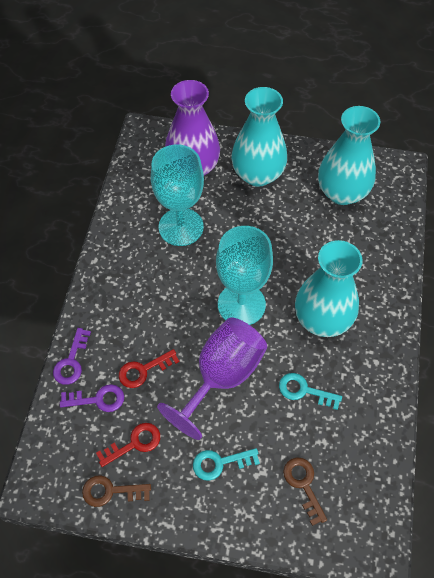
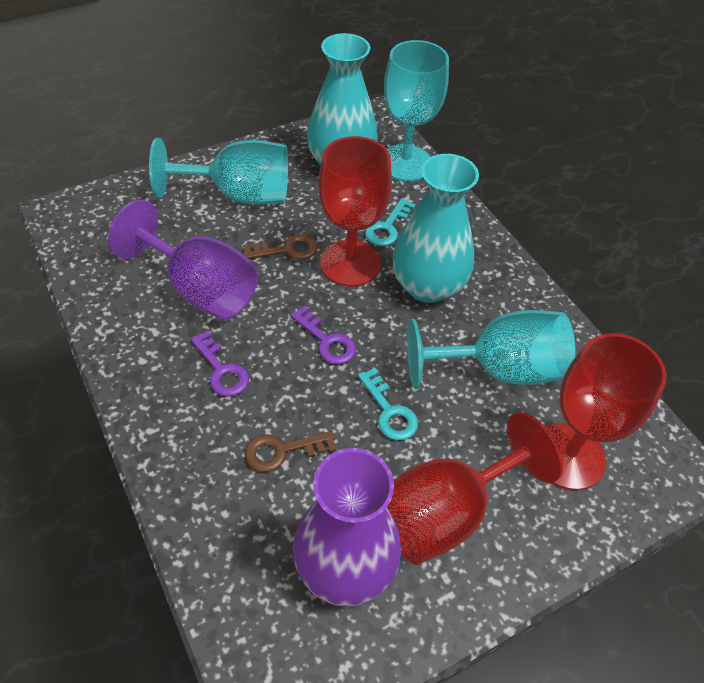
red goblet: none = 0 -> [319,136,392,287] [387,412,563,565] [546,333,667,490] = 3
red key: [96,423,160,467] [119,349,180,388] = 2 -> none = 0
turquoise goblet: [151,144,204,246] [216,226,273,325] = 2 -> [149,138,288,204] [384,40,449,181] [407,310,576,389] = 3
turquoise vase: [231,87,287,187] [295,240,363,337] [318,106,380,205] = 3 -> [307,33,378,165] [392,154,479,303] = 2

